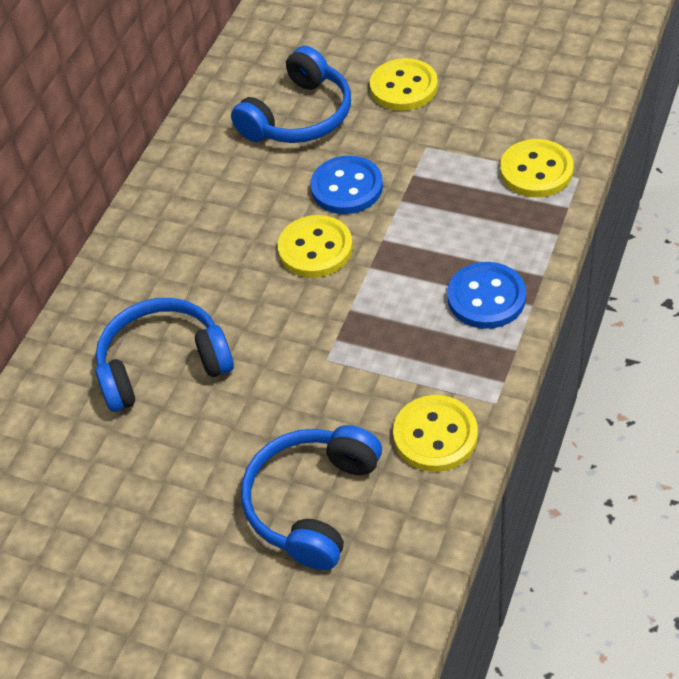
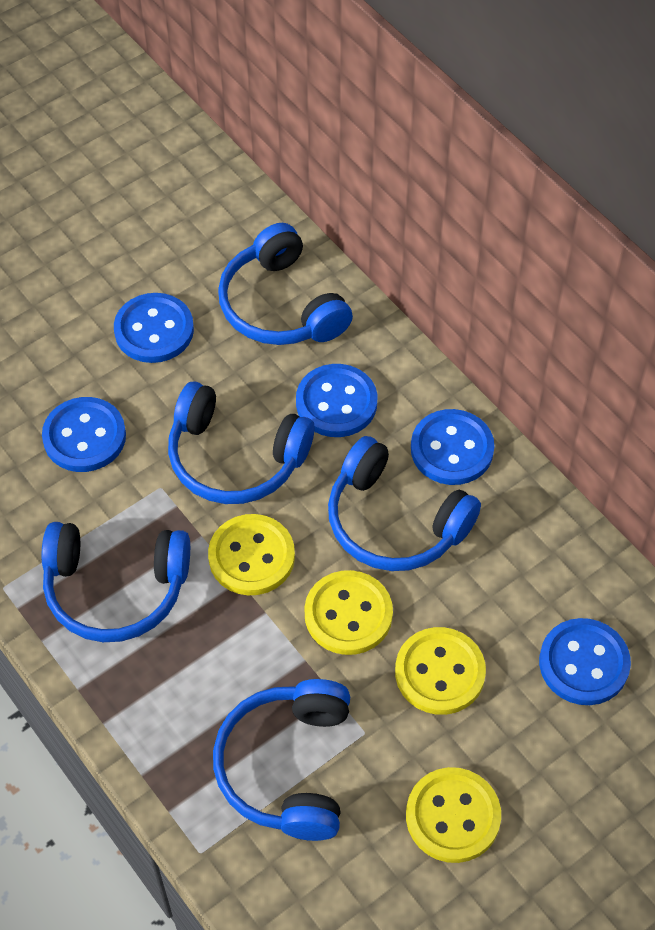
blue button: [310,155,383,214] [447,262,526,329] = 2 -> [42,397,126,472] [114,293,194,363] [296,364,377,437] [411,409,494,485] [539,618,631,705] = 5
blue headphones: [95,298,234,412] [231,46,351,143] [241,425,382,570] = 3 -> [41,522,190,642] [168,381,314,504] [213,679,350,841] [218,223,353,345] [328,436,481,571] = 5

